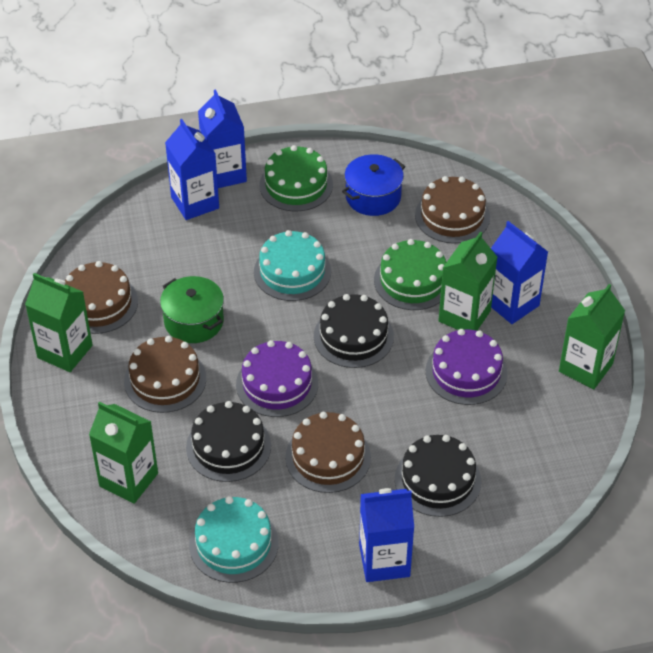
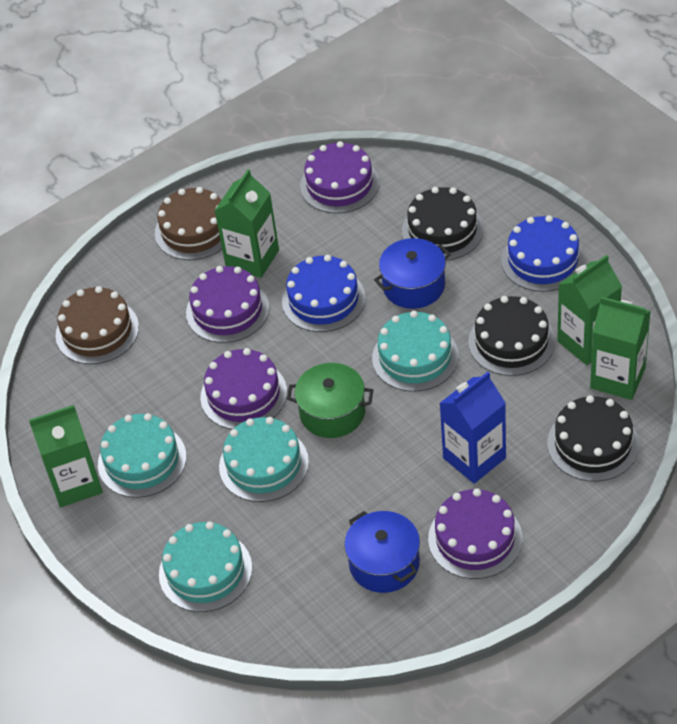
blue cake: none = 0 -> [282,255,366,332] [501,215,585,292] = 2
blue carton: [165,119,219,220] [198,89,247,188] [359,488,414,582] [491,221,548,324] = 4 -> [439,372,506,484] = 1
blue pot: [342,154,405,216] = 1 -> [344,511,420,593] [374,238,451,309] = 2
brown cake: [65,261,138,334] [124,336,206,413] [285,412,371,493] [415,176,490,244] = 4 -> [56,286,139,364] [155,187,222,260] = 2
green cake: [259,145,333,211] [374,239,446,310] = 2 -> none = 0
purple cake: [236,340,318,417] [426,329,508,405] = 2 -> [186,266,269,343] [200,348,287,429] [300,141,379,213] [428,488,522,579] = 4
turquoise cake: [189,496,279,583] [254,230,331,301] = 2 -> [98,413,186,498] [159,521,252,612] [219,417,309,502] [372,311,459,392] = 4

